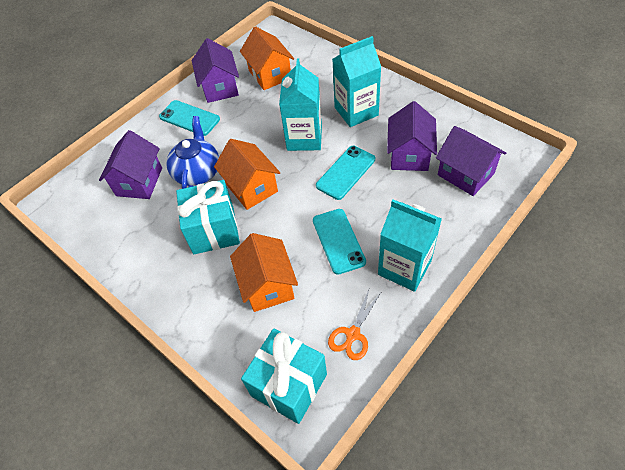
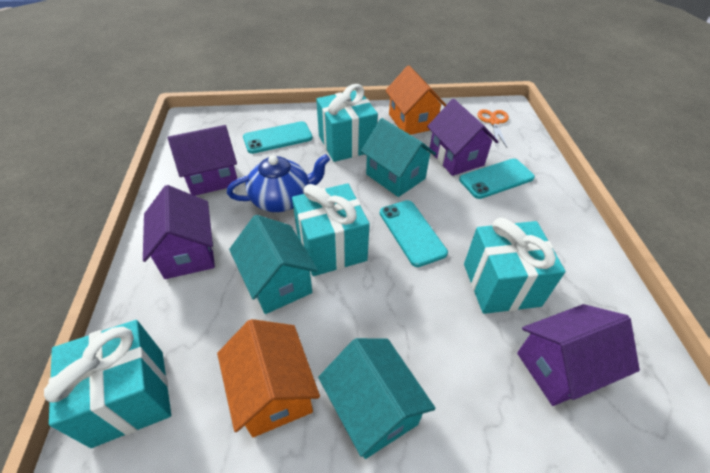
orange house: [214,139,280,210] [230,233,298,312] [240,26,294,90] = 3 -> [217,319,320,437] [385,66,446,135] = 2
turquoise carton: [279,59,322,151] [332,36,381,127] [378,199,442,292] = 3 -> none = 0
turquoise gift: [176,180,240,254] [241,328,327,424] = 2 -> [44,320,171,448] [292,183,369,276] [316,84,378,162] [464,218,566,314] = 4
turquoise house: none = 0 -> [229,215,318,314] [318,338,436,459] [361,118,436,197] = 3

